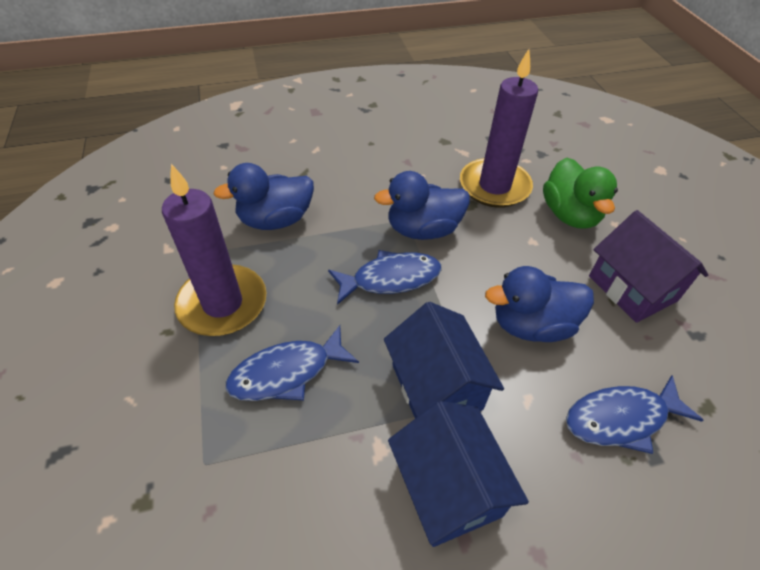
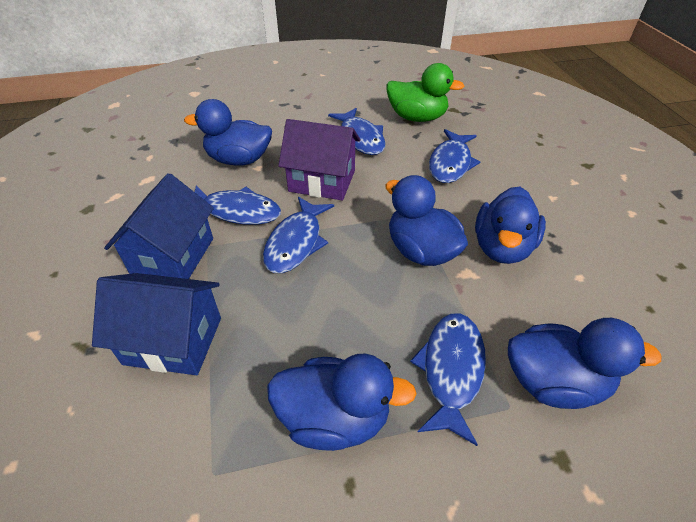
blue duck: [214,163,314,230] [374,171,470,240] [485,266,594,342] = 3 -> [184,99,272,166] [267,354,417,451] [385,175,468,266] [475,187,546,264] [508,318,662,409] = 5
blue fish: [225,325,359,401] [328,250,442,305] [566,375,703,454] = 3 -> [195,185,281,225] [263,197,334,273] [328,108,385,155] [410,313,486,446] [429,129,480,183] = 5
purple candle: [162,164,266,336] [460,49,538,208] = 2 -> none = 0

